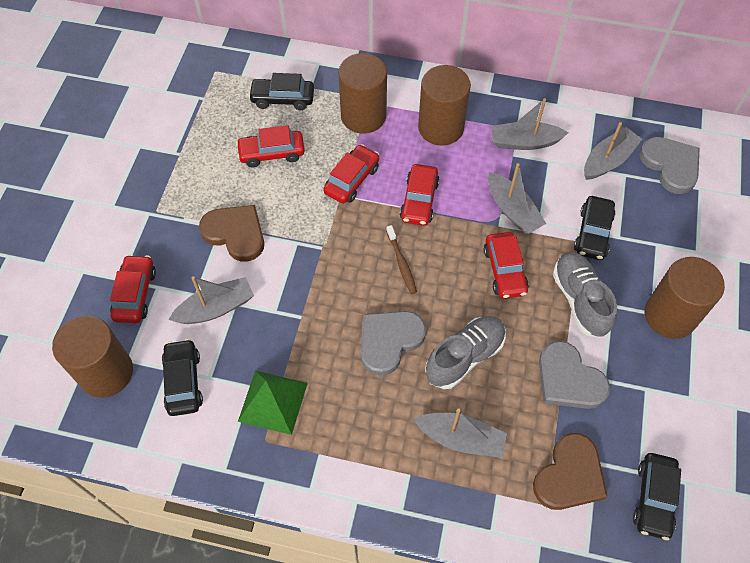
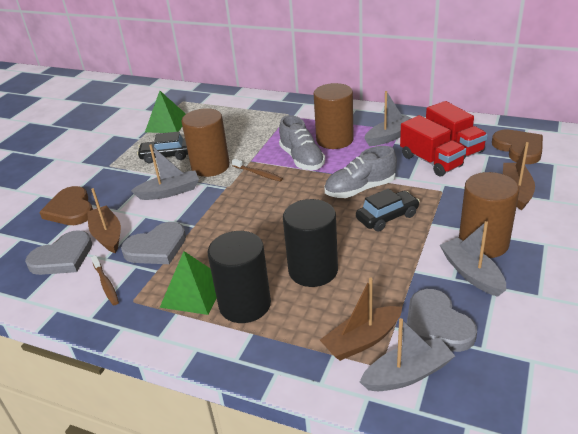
black car: [162,339,203,416] [248,73,314,110] [574,196,615,260] [633,453,681,540] = 4 -> [137,132,188,163] [356,189,420,232] = 2
black cylinder: none = 0 -> [208,231,271,323] [283,199,338,287] = 2
brown boat: none = 0 -> [87,188,121,253] [320,278,402,361] [503,142,535,211] = 3
brown cylinder: [52,316,133,398] [338,53,387,134] [418,65,471,146] [645,257,725,339] = 4 -> [181,108,230,177] [314,83,354,149] [459,172,519,258] = 3
brown toothbrush: [386,225,417,294] = 1 -> [91,255,119,305] [232,159,283,181] = 2
green pyramid: [238,371,308,435] = 1 -> [145,91,186,133] [160,251,217,315] = 2
grey boat: [169,276,254,324] [414,409,507,458] [488,163,546,234] [491,98,568,150] [584,122,642,180] = 5 -> [131,144,199,200] [360,318,455,391] [364,91,412,146] [440,221,506,297] = 4
red car: [110,254,156,323] [236,125,305,167] [323,144,379,204] [400,164,440,226] [484,232,529,299] = 5 -> none = 0
red truck: none = 0 -> [400,115,466,177] [426,101,488,159] = 2

